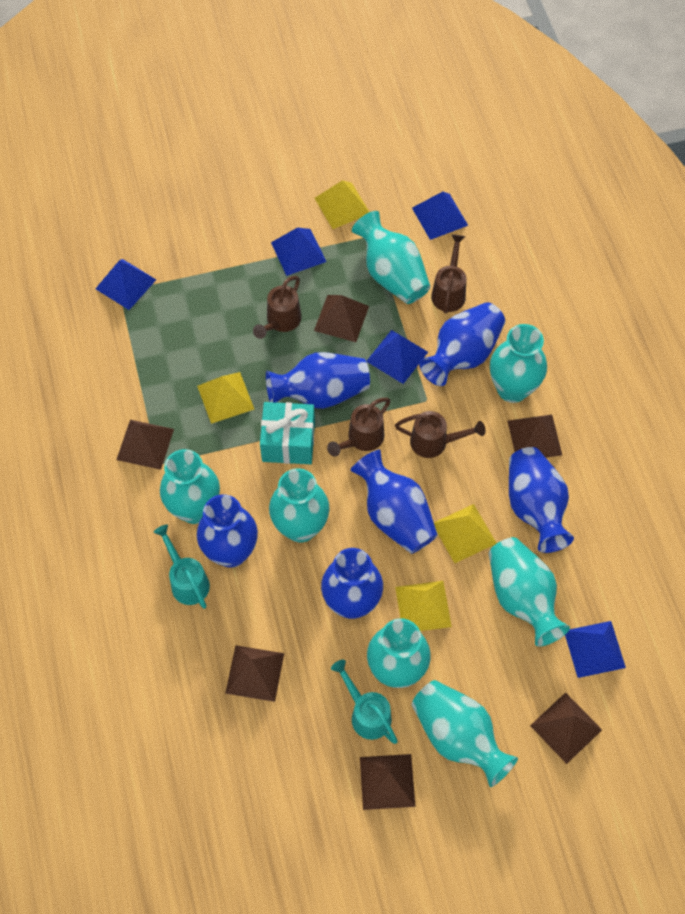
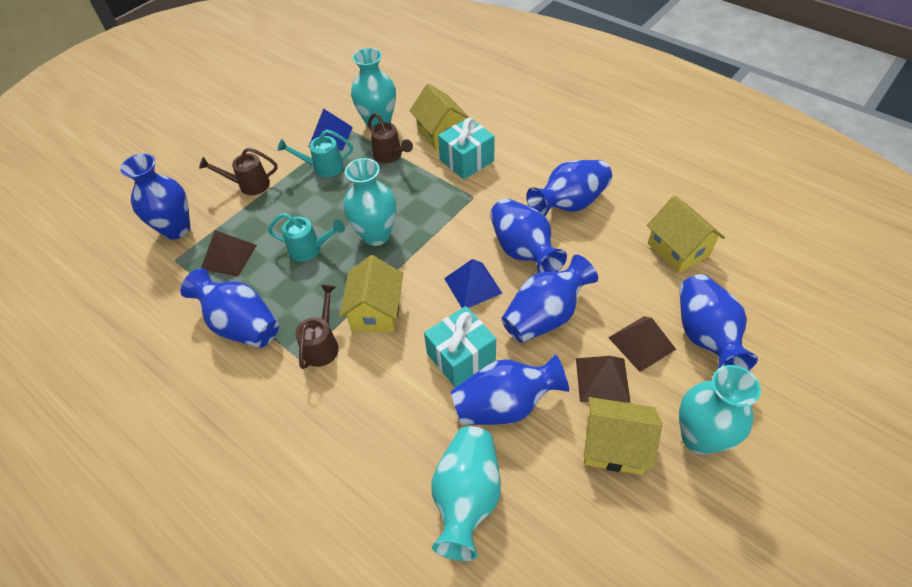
blue pyramid: [95,259,156,310] [271,228,326,276] [366,330,428,384] [412,192,468,240] [565,621,626,678] = 5 -> [309,108,353,151] [444,259,502,308] = 2
blue vase: [197,494,258,568] [266,352,370,409] [321,548,383,619] [350,450,438,554] [419,302,505,386] [509,447,574,553] = 6 -> [120,153,190,239] [180,268,279,348] [451,354,569,425] [490,198,567,273] [501,254,598,343] [527,160,612,216] [679,274,758,370] = 7
brown pyramid: [116,420,174,470] [225,645,284,702] [314,295,369,342] [360,754,416,810] [507,414,562,458] [530,692,602,764] = 6 -> [201,230,257,277] [576,356,631,403] [608,316,676,372] = 3
brown watering can: [253,276,302,339] [327,398,391,457] [395,411,485,458] [431,234,466,313] = 4 -> [199,148,278,195] [295,285,339,369] [368,113,413,163] = 3
turquoise gift: [260,402,315,464] = 1 -> [424,306,496,387] [438,117,495,179] = 2
turquoise vase: [160,449,220,524] [269,468,329,543] [352,211,431,304] [367,618,431,688] [412,680,518,787] [489,537,570,647] [490,324,547,403] = 7 -> [344,158,396,246] [351,48,396,128] [431,426,501,561] [679,365,761,455] = 4
yellow house: none = 0 -> [339,255,403,333] [410,84,469,150] [583,397,662,475] [647,196,725,273] = 4
yellow pyramid: [197,372,255,424] [315,180,369,229] [395,581,452,631] [434,504,497,563] = 4 -> none = 0

